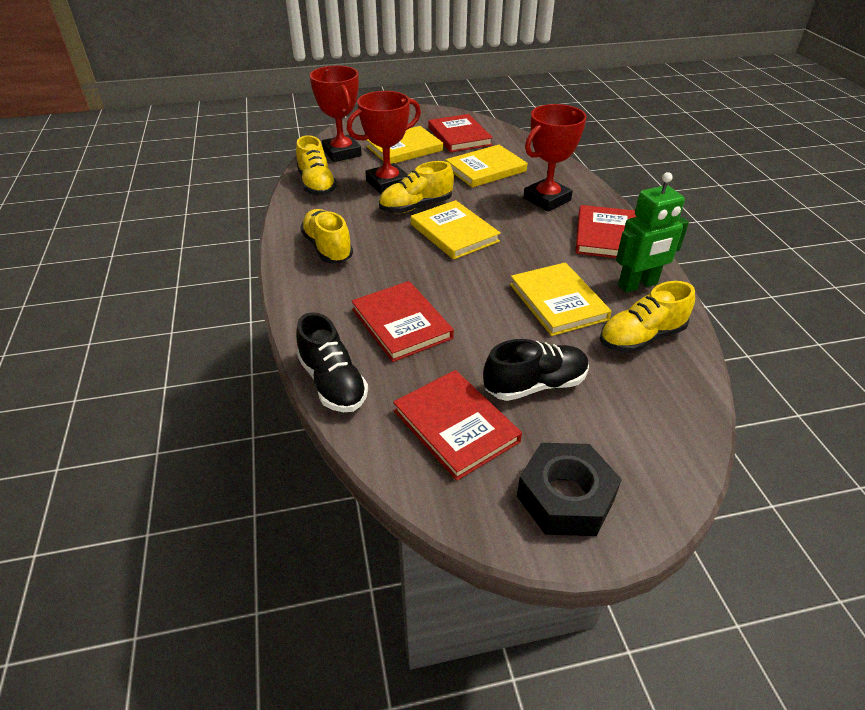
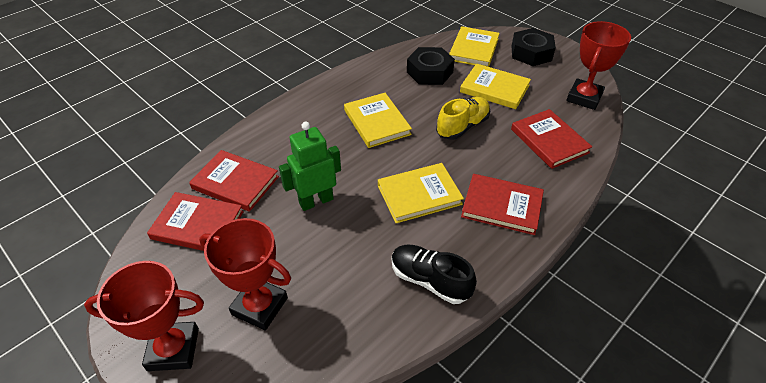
black nut: [517,443,622,536] = 1 -> [407,47,455,85] [512,28,556,66] = 2
black shoe: [296,312,368,412] [483,339,589,401] = 2 -> [392,245,477,304] = 1
yellow shoe: [296,135,337,196] [300,209,353,263] [379,161,454,213] [600,281,695,353] = 4 -> [436,97,490,140] = 1

